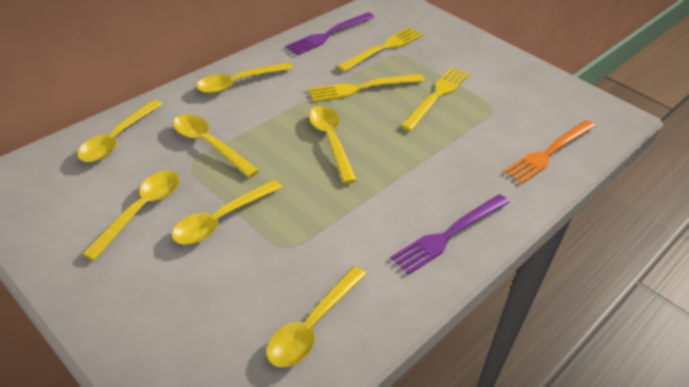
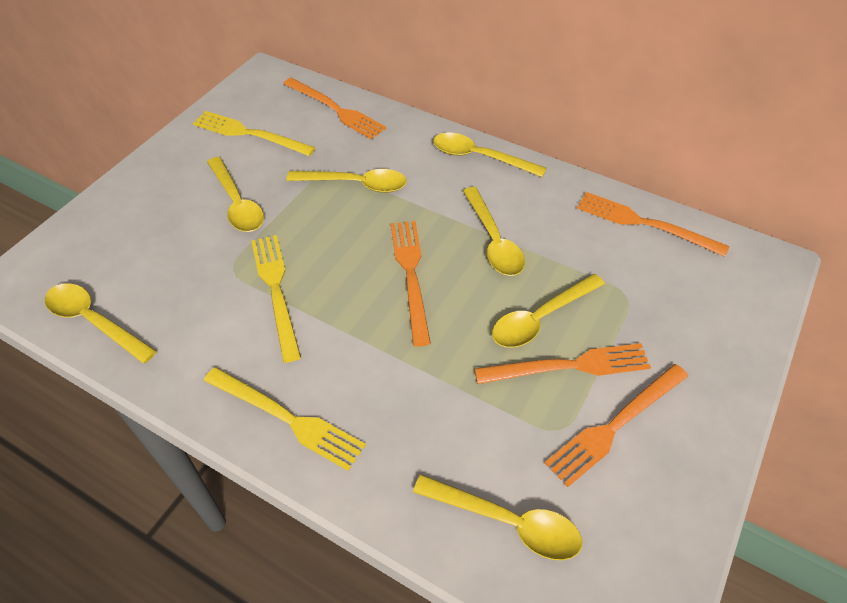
orange fork: [504,120,595,184] = 1 -> [283,78,386,140] [391,221,431,346] [474,343,651,384] [545,364,688,487] [577,192,729,257] = 5
purple fork: [286,12,374,55] [391,194,509,275] = 2 -> none = 0

